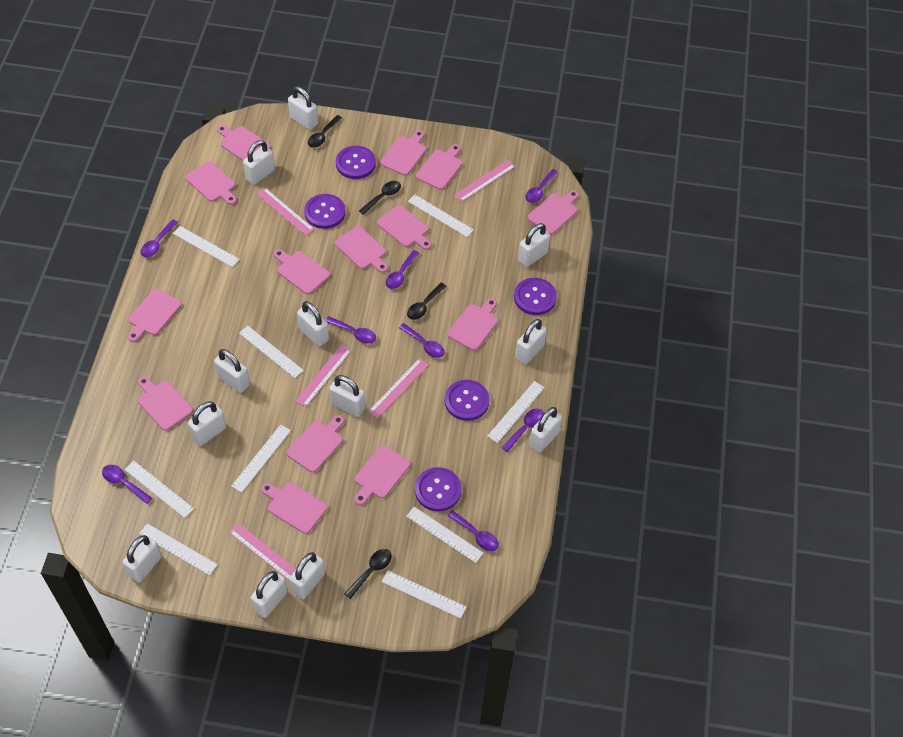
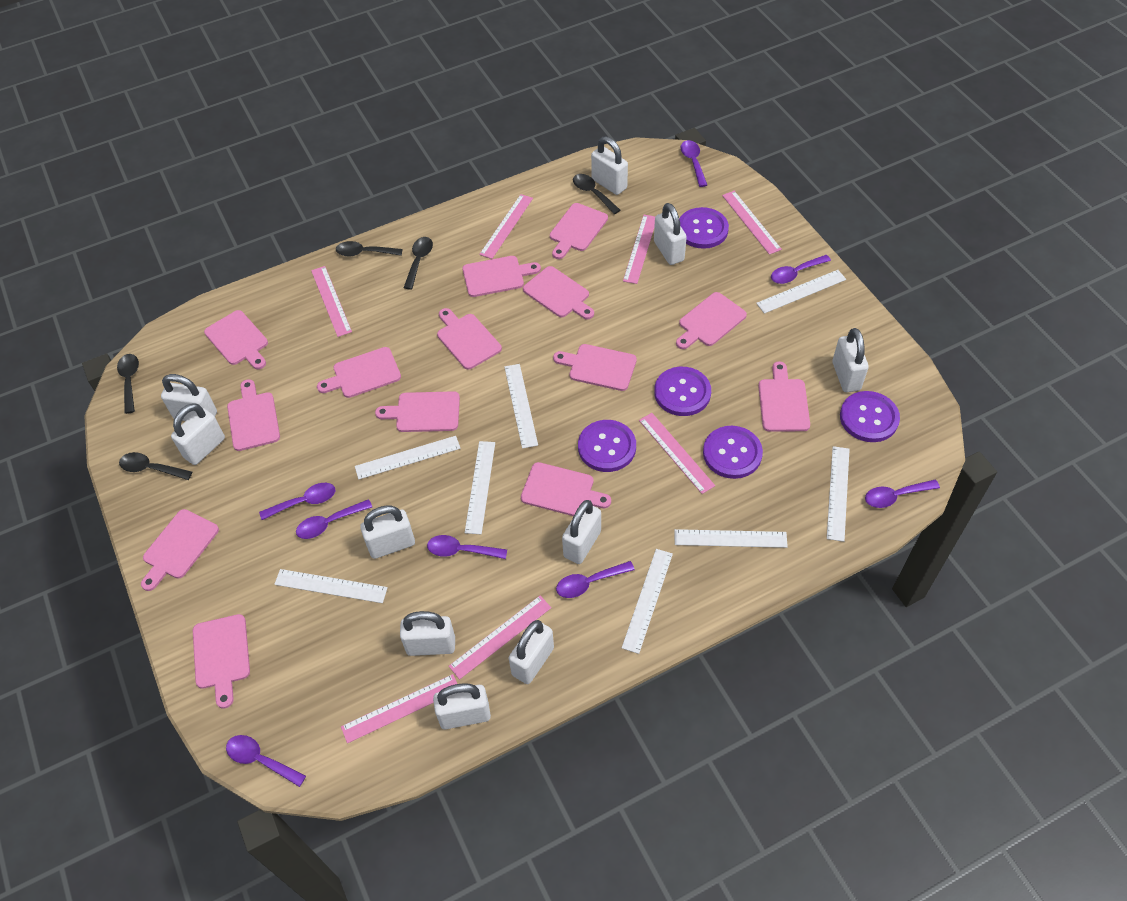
black spoon: [308,115,342,148] [344,549,392,599] [359,181,401,215] [407,283,447,320] = 4 -> [117,354,139,414] [119,452,192,480] [336,241,403,257] [404,237,433,290] [573,174,620,214] = 5
pink ruler: [229,523,296,581] [257,188,315,236] [296,345,352,407] [368,358,429,418] [454,160,516,202] = 5 -> [311,266,352,337] [341,674,457,743] [449,596,551,679] [479,194,533,259] [623,215,656,284] [639,413,715,494] [722,191,782,255] = 7
white padlock: [122,535,162,582] [188,401,226,446] [214,349,250,393] [243,140,275,185] [250,571,287,618] [288,86,318,130] [289,552,325,599] [297,301,329,347] [329,375,365,417] [515,319,547,364] [518,223,550,267] [529,407,562,453] = 12 -> [161,374,217,421] [171,403,225,465] [360,506,415,559] [400,611,455,656] [433,683,491,729] [509,620,554,684] [562,500,601,564] [591,137,628,195] [654,203,687,265] [832,328,869,392] = 10
white ruler: [124,461,194,518] [139,523,218,575] [173,226,240,267] [231,424,291,493] [239,326,304,378] [382,571,466,619] [406,507,483,563] [408,194,474,237] [487,381,545,443] = 9 -> [274,569,388,603] [355,436,461,479] [465,441,495,534] [505,364,538,449] [622,549,673,654] [674,529,788,548] [756,270,846,314] [827,446,850,542] = 8

